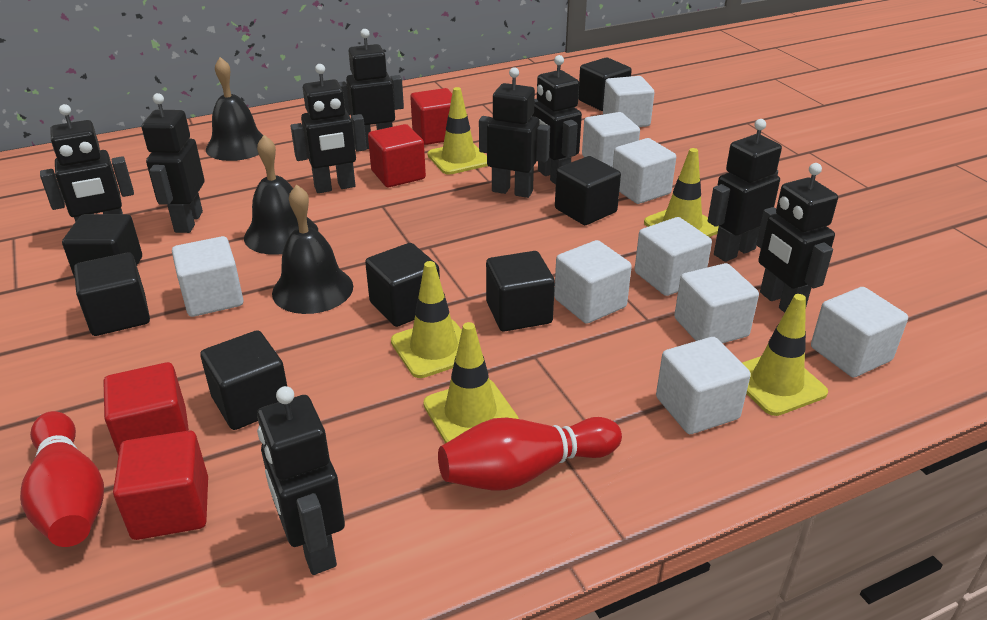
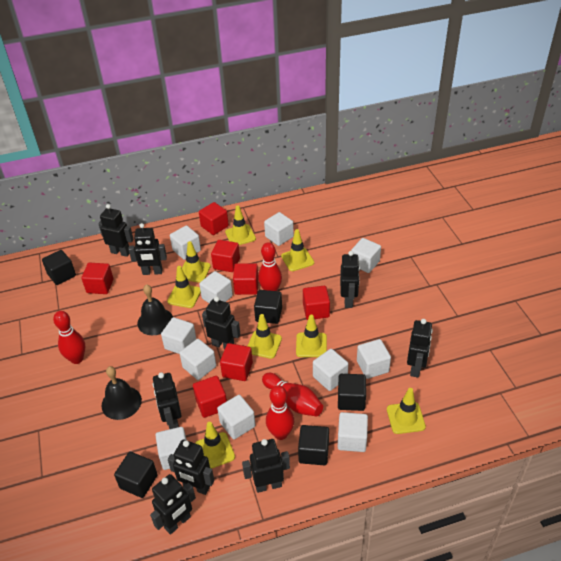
black bell: [206,57,263,161] [244,135,318,255] [272,184,353,314] = 3 -> [101,366,142,420] [137,284,173,335] = 2
black cube: [62,214,142,278] [74,253,150,336] [200,330,287,430] [365,243,440,327] [486,251,555,332] [555,156,621,225] [578,58,632,111] = 7 -> [42,250,76,285] [114,452,158,498] [254,290,282,324] [298,425,329,465] [338,374,366,411] = 5
red bowling pin: [20,411,104,547] [438,417,622,490] = 2 -> [53,311,85,364] [258,242,282,291] [262,373,323,417] [266,385,294,440] = 4
red cube: [104,362,189,456] [113,431,208,540] [368,124,426,187] [410,88,452,145] = 4 -> [82,263,113,294] [193,376,227,418] [199,202,229,235] [211,240,240,272] [220,343,253,381] [233,263,259,295] [303,286,330,320] = 7
white cube: [172,236,243,317] [554,240,632,324] [582,112,640,167] [603,76,654,127] [613,138,676,204] [635,217,712,296] [656,337,751,434] [674,263,759,343] [811,287,908,377] = 9 -> [155,427,187,470] [161,317,196,354] [170,225,201,260] [179,339,216,380] [199,271,233,303] [217,395,256,439] [264,212,294,246] [313,349,348,391] [338,412,368,452] [351,238,381,273] [357,339,391,379] = 11
yellow traffic cone: [391,261,462,378] [423,322,519,443] [427,87,488,175] [644,148,719,237] [742,294,828,416] = 5 -> [167,266,201,308] [182,241,211,283] [195,422,235,469] [225,205,256,245] [248,314,282,359] [281,229,314,271] [296,315,327,357] [387,388,426,434] = 8

